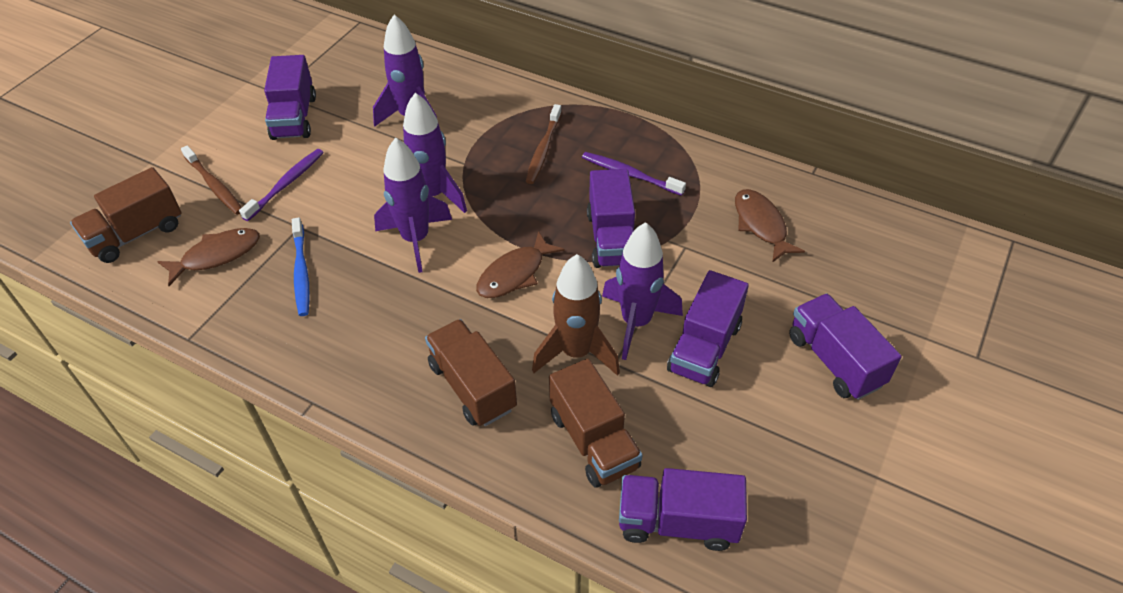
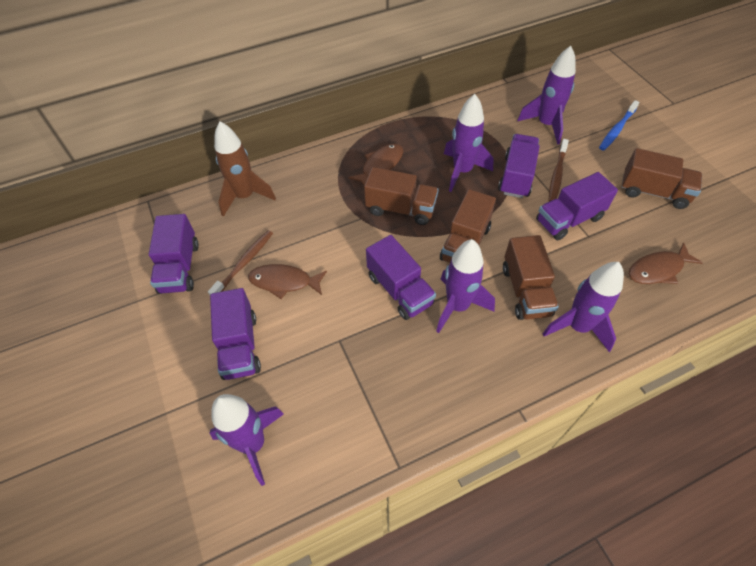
brown truck: [70,167,182,263] [425,319,517,426] [549,359,642,488] = 3 -> [364,167,439,225] [440,189,496,263] [503,235,559,320] [622,148,702,209] = 4
purple rocket: [373,14,437,127] [374,137,452,273] [403,93,467,213] [602,222,683,360] = 4 -> [210,394,284,486] [436,239,495,333] [444,94,494,192] [517,46,576,145] [543,262,624,352] = 5
purple toothbrush: [239,149,324,221] [582,152,686,196] = 2 -> none = 0

